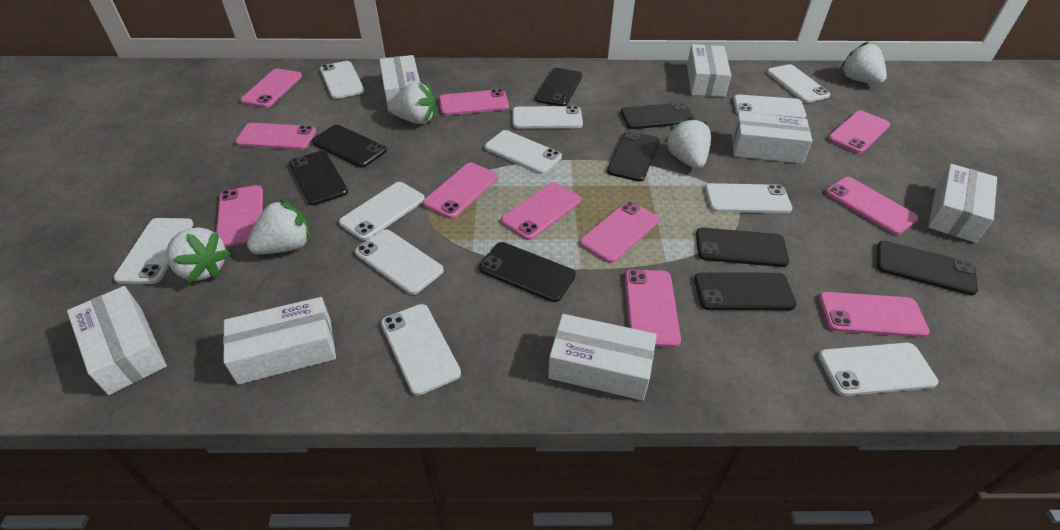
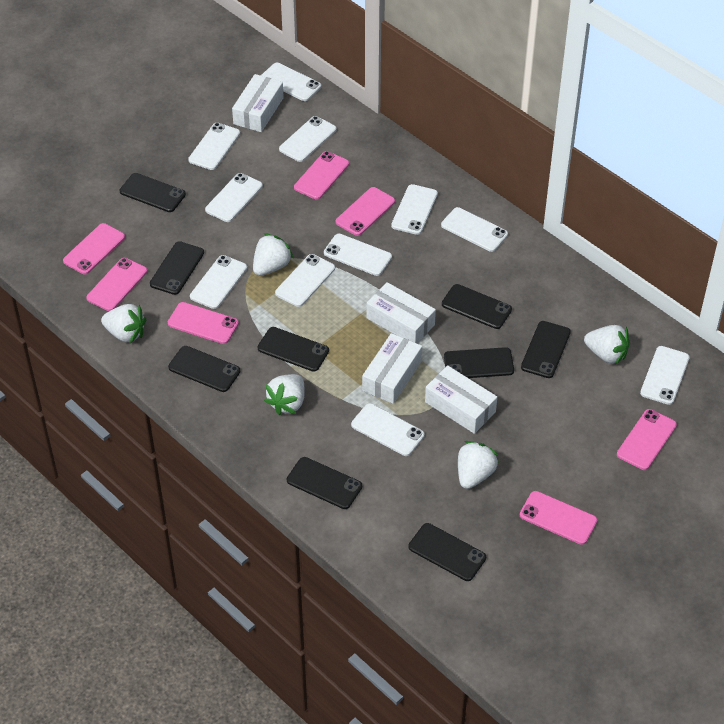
pink phone: [216,185,263,247] [235,123,316,150] [240,69,302,108] [423,163,498,219] [439,89,509,115] [501,182,581,240] [579,201,659,263] [625,270,681,347] [818,292,930,337] [826,177,918,235] [828,110,890,153] = 11 -> [63,223,125,274] [86,258,147,311] [168,302,239,344] [294,151,349,200] [336,187,395,236] [520,491,597,545] [617,409,677,470] = 7
white box: [67,286,167,395] [223,297,336,385] [379,55,420,111] [548,314,657,401] [687,44,731,97] [732,112,812,164] [928,164,997,243] = 7 -> [232,74,284,132] [362,333,422,404] [367,282,436,344] [425,365,497,434] = 4

